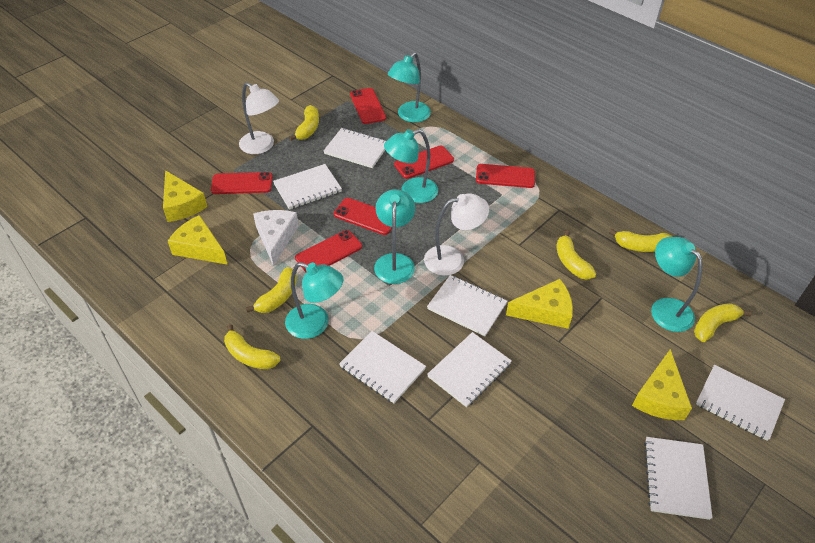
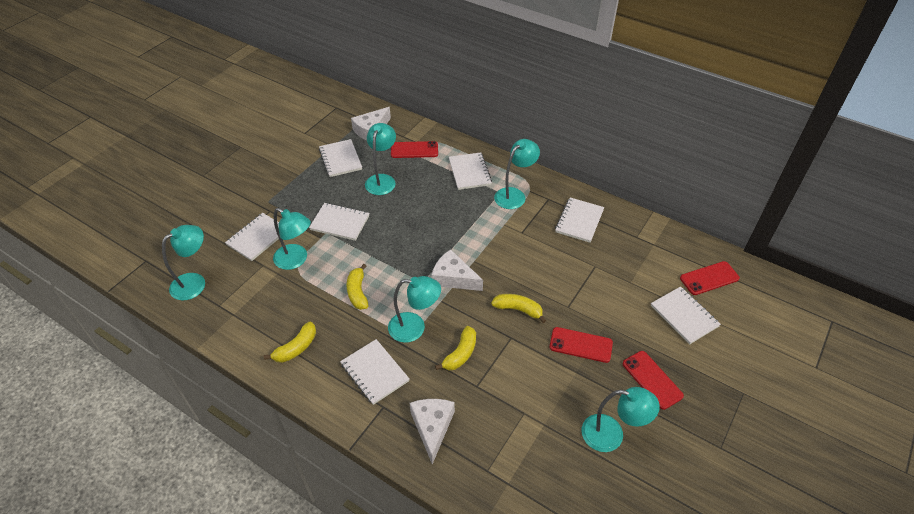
red phone: [211,172,273,194] [295,230,362,272] [334,198,392,235] [350,88,386,124] [394,145,454,179] [476,164,535,188] = 6 -> [391,141,438,158] [549,327,613,363] [622,351,684,410] [680,261,740,295] = 4
turquoise lamp: [285,262,344,339] [374,189,415,284] [384,129,438,203] [388,52,431,122] [651,237,703,332] = 5 -> [162,225,205,301] [273,208,311,270] [365,123,396,195] [388,276,441,343] [494,139,540,209] [582,387,660,452] = 6
white cheese: [253,210,299,266] = 1 -> [351,107,391,140] [410,399,455,464] [431,249,483,291] = 3
white lamp: [239,82,279,154] [424,193,489,276] = 2 -> none = 0
yellow banana: [224,324,280,369] [246,267,297,313] [289,105,319,141] [556,230,596,280] [609,229,672,252] [694,303,751,342] = 6 -> [264,322,316,363] [347,264,368,310] [435,326,476,370] [491,294,546,323] = 4
yellow cheese: [163,170,207,222] [168,215,228,265] [506,279,573,329] [632,349,692,420] = 4 -> none = 0

